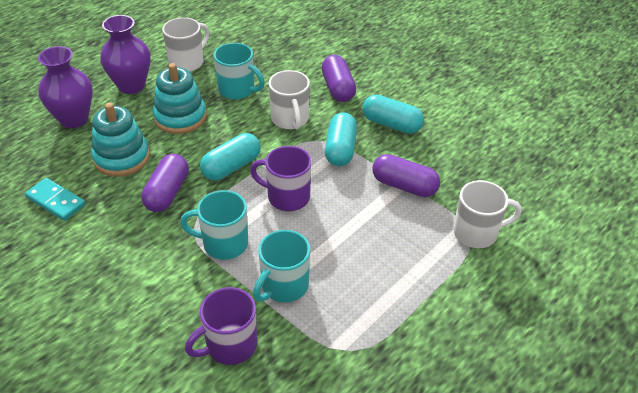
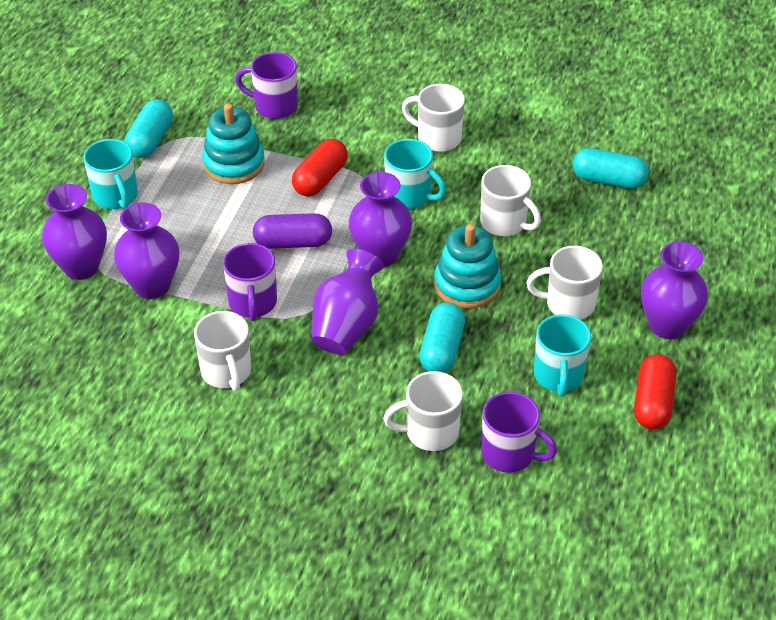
purple capsule: [141,154,189,212] [322,55,356,102] [372,154,440,197] = 3 -> [253,213,332,249] = 1
purple mug: [185,287,257,365] [250,146,311,211] = 2 -> [223,243,277,321] [235,52,298,119] [481,392,557,473] = 3
purple vase: [38,46,93,128] [100,15,150,94] = 2 -> [42,184,107,280] [114,202,179,299] [312,249,384,355] [349,172,412,267] [641,242,708,339] = 5
red capsule: none = 0 -> [292,139,348,196] [634,354,676,430] = 2
turquoise domino: [25,178,85,221] = 1 -> none = 0
white mug: [162,17,210,72] [269,70,310,129] [453,180,522,248] = 3 -> [194,311,251,391] [383,371,463,451] [402,84,465,152] [480,165,541,236] [526,246,603,319] = 5

